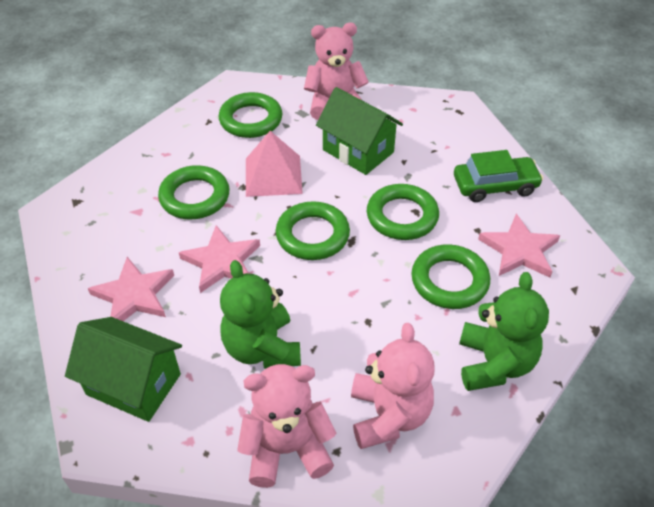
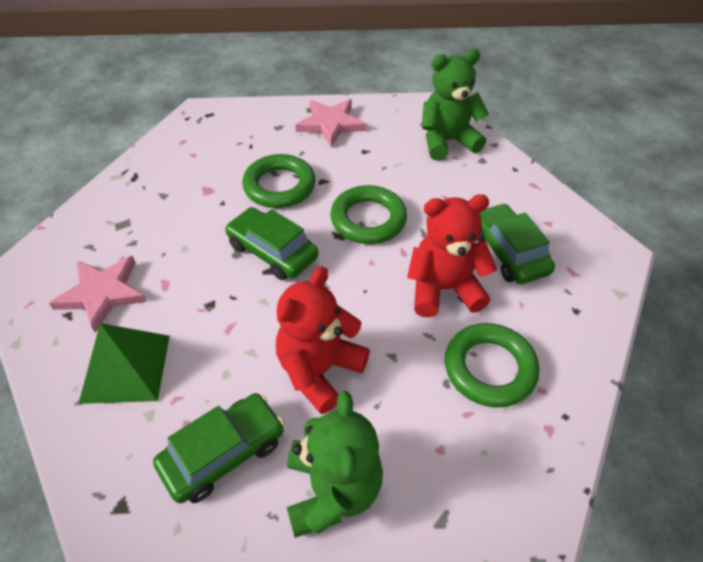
green car: [454,150,543,202] = 1 -> [153,393,284,503] [225,207,318,280] [477,203,555,284] = 3
green house: [65,317,182,422] [316,87,403,175] = 2 -> none = 0
green pyramid: none = 0 -> [78,323,170,404] = 1
green ring: [158,165,230,220] [219,92,283,138] [276,201,350,260] [367,184,439,240] [411,244,490,309] = 5 -> [242,154,316,208] [331,185,407,244] [445,323,540,407] = 3
pink pyramid: [246,131,303,197] = 1 -> none = 0
pink star: [88,257,174,321] [179,225,260,293] [478,214,560,278] = 3 -> [49,256,147,333] [295,99,366,147] = 2
pink teddy bear: [237,364,337,488] [304,23,369,120] [351,323,434,449] = 3 -> none = 0
red teddy bear: none = 0 -> [276,266,370,414] [407,194,497,318] = 2

